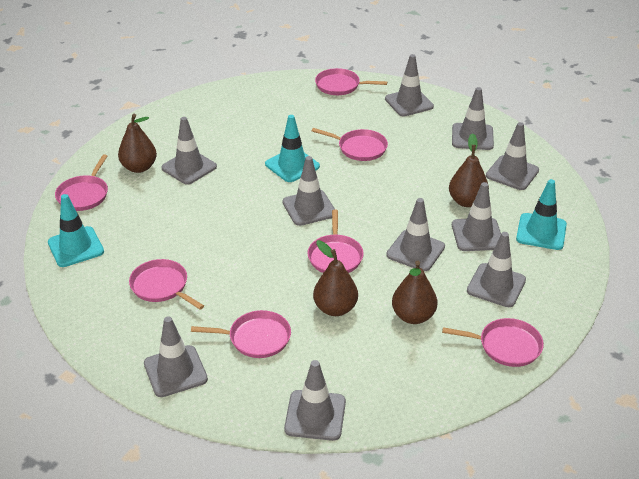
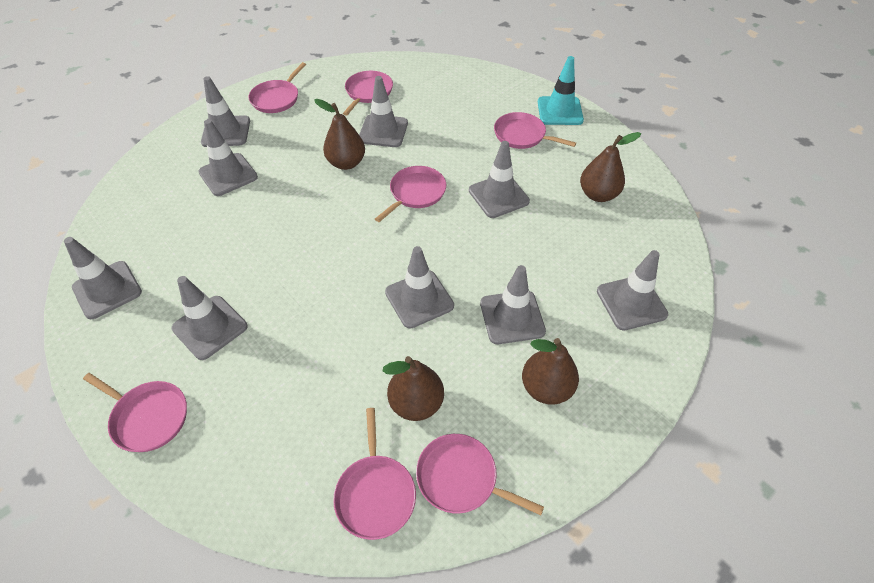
grey traffic cone: [144,316,208,397] [161,117,217,185] [282,156,335,226] [284,360,346,441] [385,54,434,116] [386,198,445,271] [452,87,494,150] [452,182,501,251] [467,232,526,307] [486,122,539,190] = 10 -> [64,237,142,319] [172,276,247,360] [198,119,258,196] [201,76,250,147] [359,76,408,147] [385,246,454,328] [469,141,530,218] [480,265,546,344] [597,250,668,331] = 9
turquoise traffic cone: [48,194,104,267] [265,115,320,182] [516,179,567,250] = 3 -> [538,56,584,125] = 1

